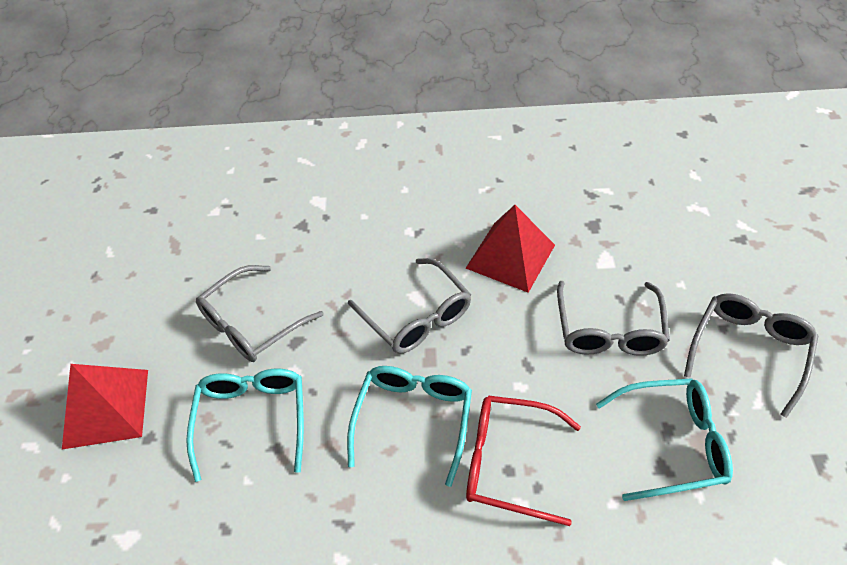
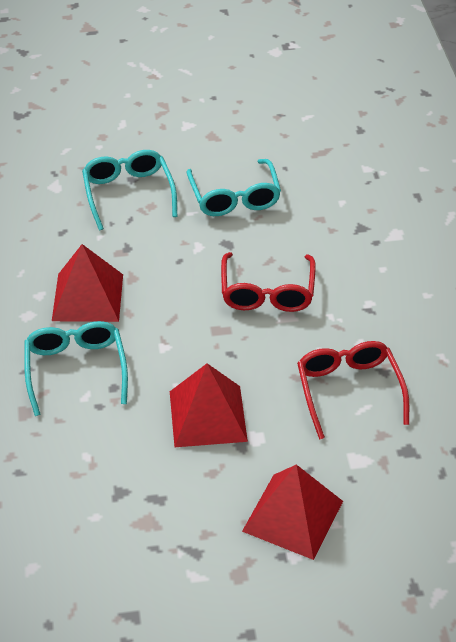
grey glasses: [196,265,324,362] [348,258,471,354] [557,281,670,356] [684,293,818,418] = 4 -> none = 0
red glasses: [466,395,581,526] = 1 -> [221,252,316,312] [297,341,409,440] = 2
red pyramid: [62,364,148,449] [466,205,555,293] = 2 -> [52,244,123,322] [170,363,248,447] [242,464,343,560] = 3

